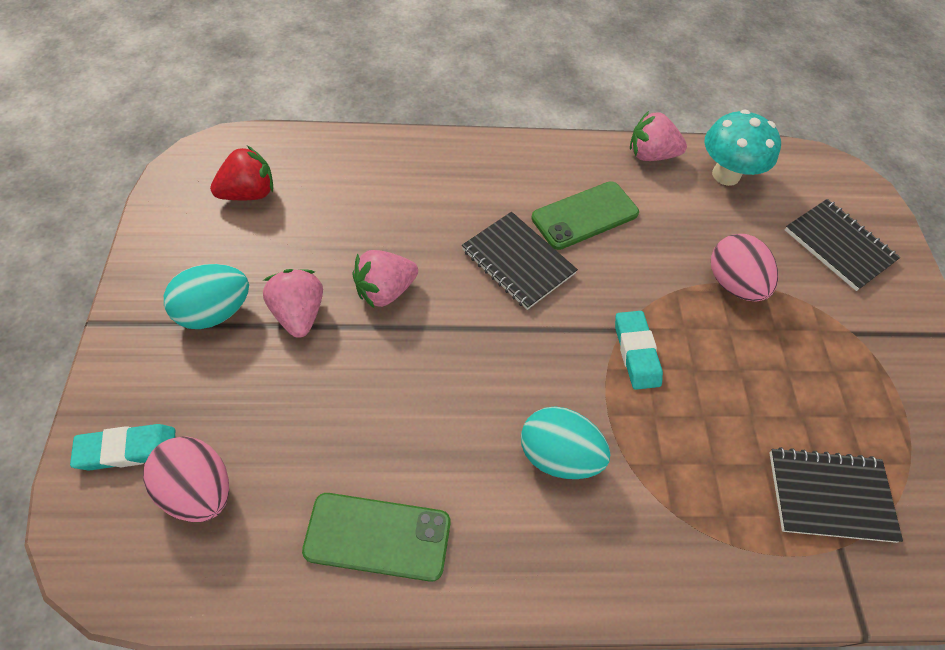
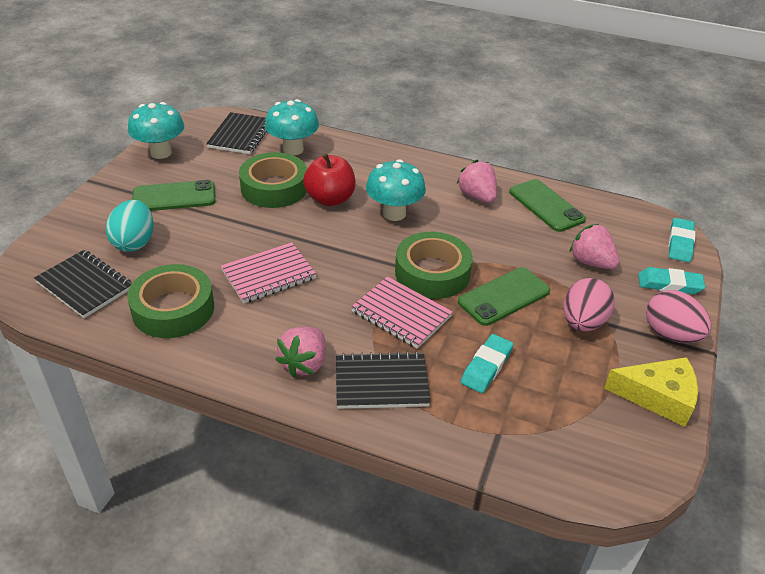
green phone: [302,493,451,582] [531,181,639,250] = 2 -> [132,180,216,211] [458,267,550,326] [509,179,586,232] = 3
green tape: none = 0 -> [127,264,214,338] [239,152,307,208] [395,232,473,299] = 3
pink notebook: none = 0 -> [221,242,317,303] [351,276,453,349] = 2
red apple: none = 0 -> [303,153,356,206] = 1
red strawberry: [210,146,273,200] = 1 -> none = 0
turquoise egg: [164,264,249,329] [521,406,611,479] = 2 -> [106,200,154,252] = 1
turquoise eraser: [70,424,175,470] [615,311,663,390] = 2 -> [461,334,513,393] [638,267,705,294] [669,218,695,262] = 3
turquoise mushroom: [705,110,781,186] = 1 -> [128,102,184,159] [265,99,319,155] [366,159,426,221] = 3
yellow cheese: none = 0 -> [604,357,698,427] = 1

